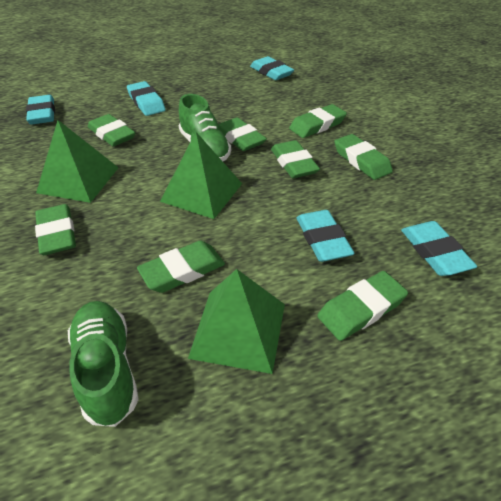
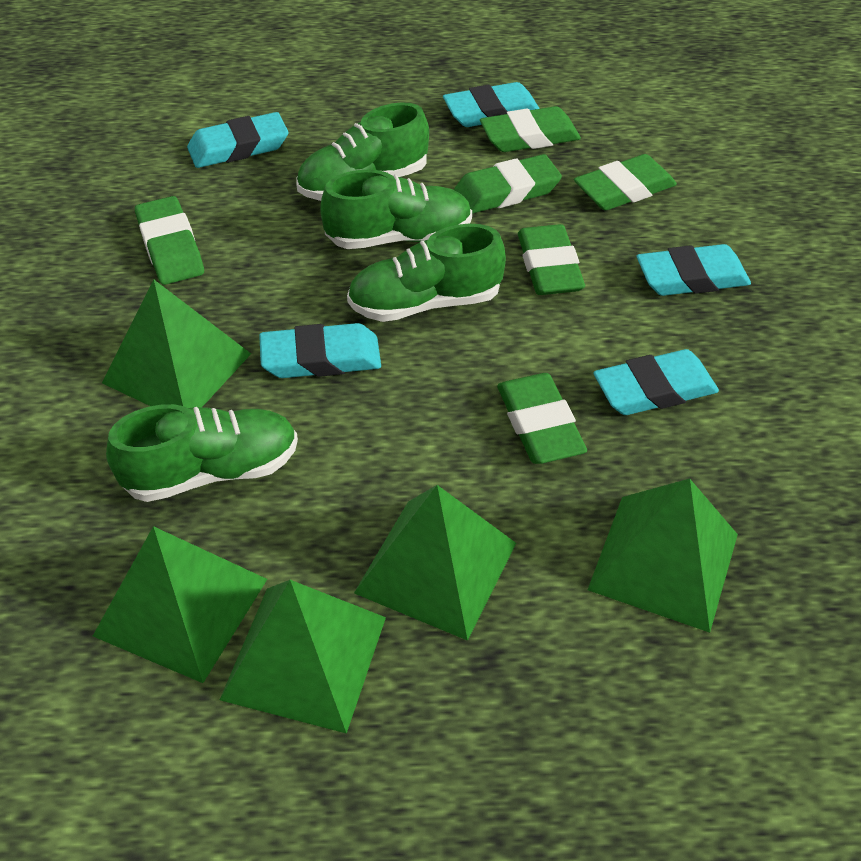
green eraser: [35,204,76,255] [88,114,135,147] [137,240,225,293] [218,117,267,151] [271,140,320,178] [289,104,347,138] [317,271,408,341] [334,134,393,180] = 8 -> [135,196,204,285] [454,154,562,214] [480,106,581,152] [497,373,587,464] [518,224,585,295] [574,154,677,210] = 6
green pyramid: [36,120,119,203] [160,132,242,219] [188,269,285,374] = 3 -> [93,526,267,683] [102,279,251,408] [220,580,386,734] [354,485,516,641] [588,479,738,633] = 5
green shoe: [68,301,139,427] [179,94,231,161] = 2 -> [106,404,298,502] [296,102,429,201] [320,170,472,249] [347,224,506,322] = 4

